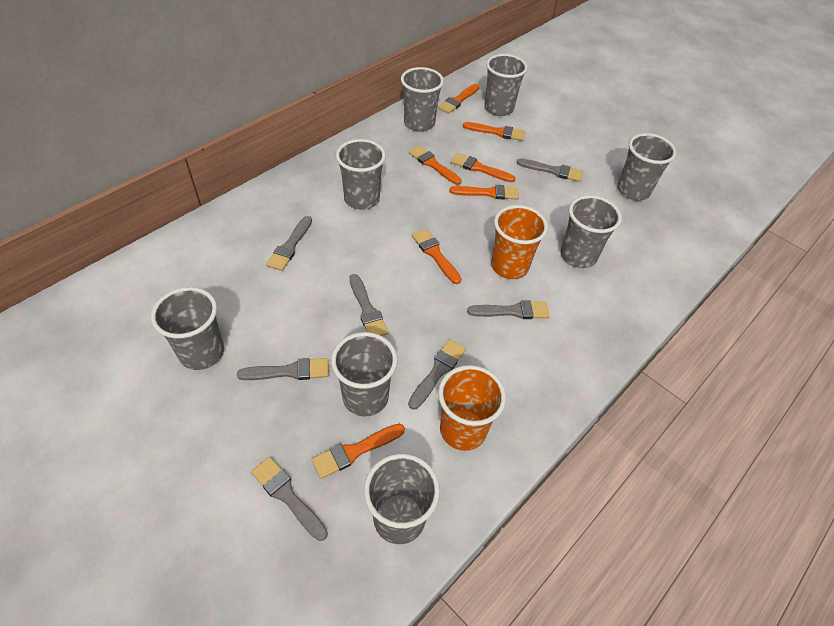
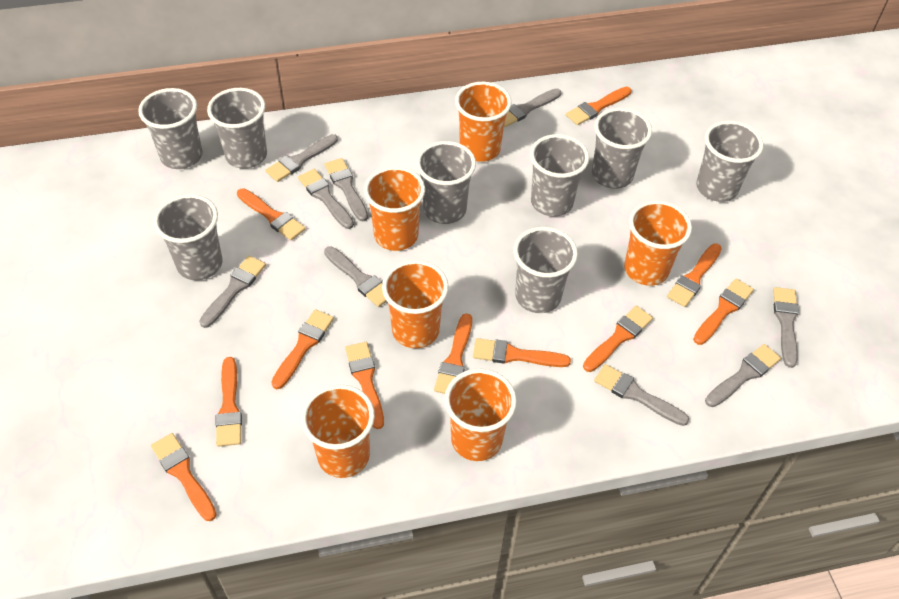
grey brush: [237,358,329,380] [251,457,328,541] [266,216,312,271] [350,274,388,336] [408,339,466,410] [467,301,550,319] [517,158,583,182] = 7 -> [199,256,266,328] [265,134,338,182] [298,169,354,229] [324,158,368,221] [324,246,387,307] [504,88,561,127] [594,364,689,426] [705,344,781,407] [773,287,799,368] = 9
orange brush: [312,424,405,479] [409,145,462,185] [412,229,461,284] [438,84,479,114] [450,185,519,199] [451,153,515,182] [463,122,525,141] = 7 -> [151,433,217,521] [215,357,242,447] [237,188,306,241] [271,309,334,389] [345,342,384,429] [434,313,472,394] [473,338,571,367] [566,87,631,125] [583,306,653,372] [667,243,722,307] [693,278,754,345] = 11
orange cup: [438,365,506,451] [491,205,548,279] = 2 -> [301,384,375,478] [364,166,425,251] [382,260,449,348] [444,369,517,461] [455,82,512,162] [624,200,692,286] = 6

